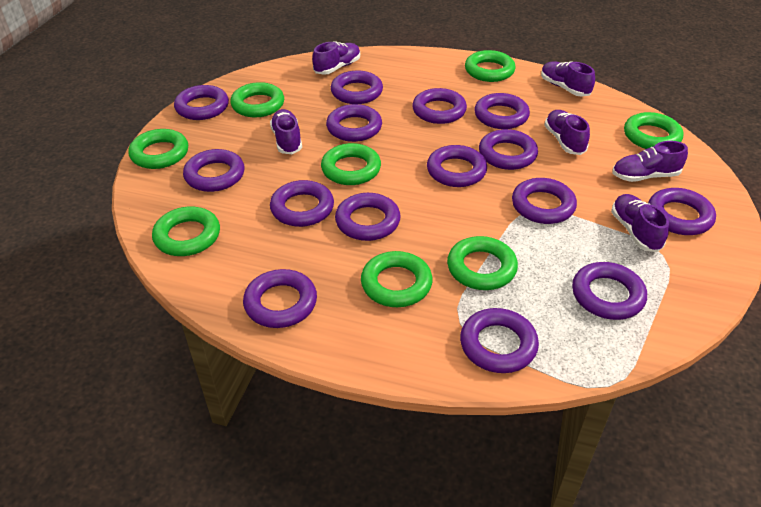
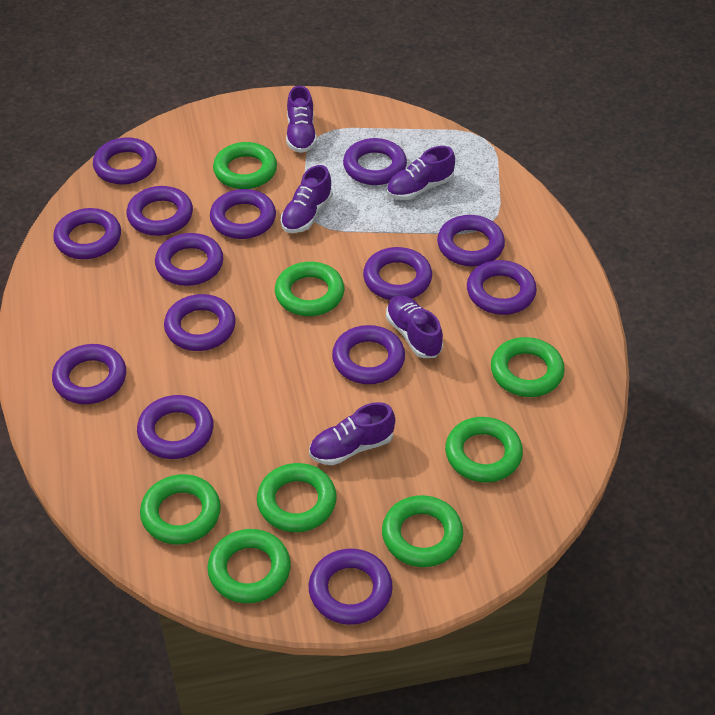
purple ring: [174,85,229,120] [183,149,245,192] [243,269,317,328] [270,180,334,227] [326,104,382,142] [331,70,383,104] [335,193,401,241] [412,88,467,124] [427,145,487,187] [460,308,539,373] [474,93,530,129] [479,129,538,170] [512,178,577,224] [572,262,647,320] [648,188,716,235] = 15 -> [52,344,126,404] [53,208,121,259] [93,137,157,185] [127,186,193,236] [137,395,213,459] [155,233,223,286] [164,294,236,351] [210,189,276,239] [309,549,393,625] [332,325,405,384] [343,138,407,185] [363,247,432,300] [437,215,505,266] [467,260,537,315] = 14
purple shoe: [270,109,302,154] [312,42,360,75] [541,61,595,97] [544,110,590,155] [611,194,669,252] [612,141,688,182] = 6 -> [281,165,333,233] [286,86,317,153] [309,402,395,465] [386,146,455,200] [386,295,443,358] = 5

